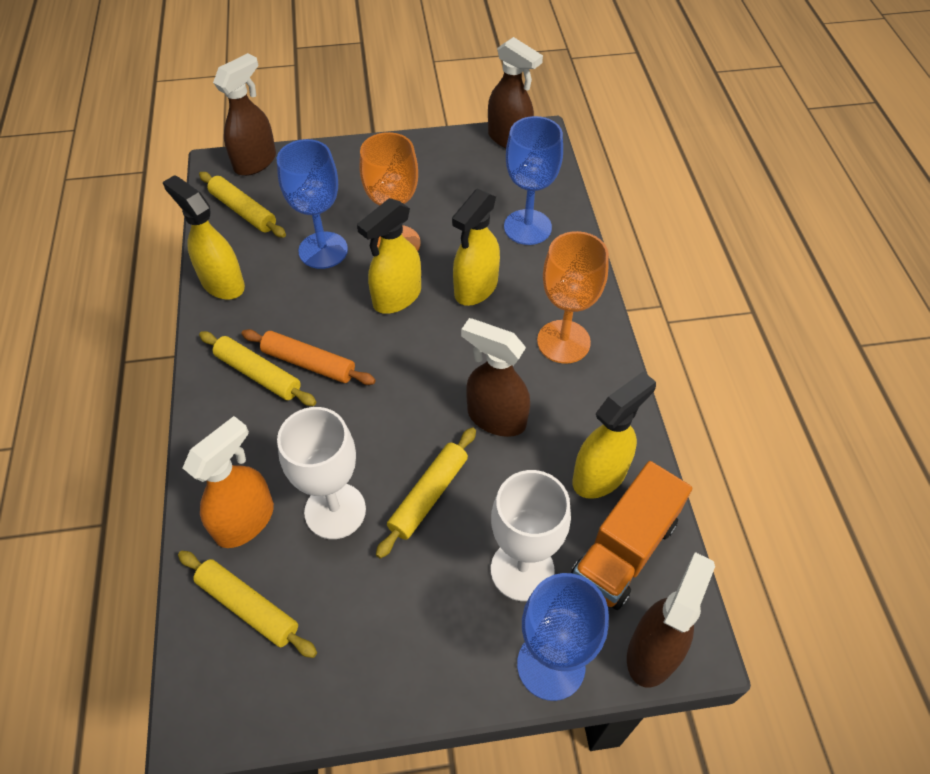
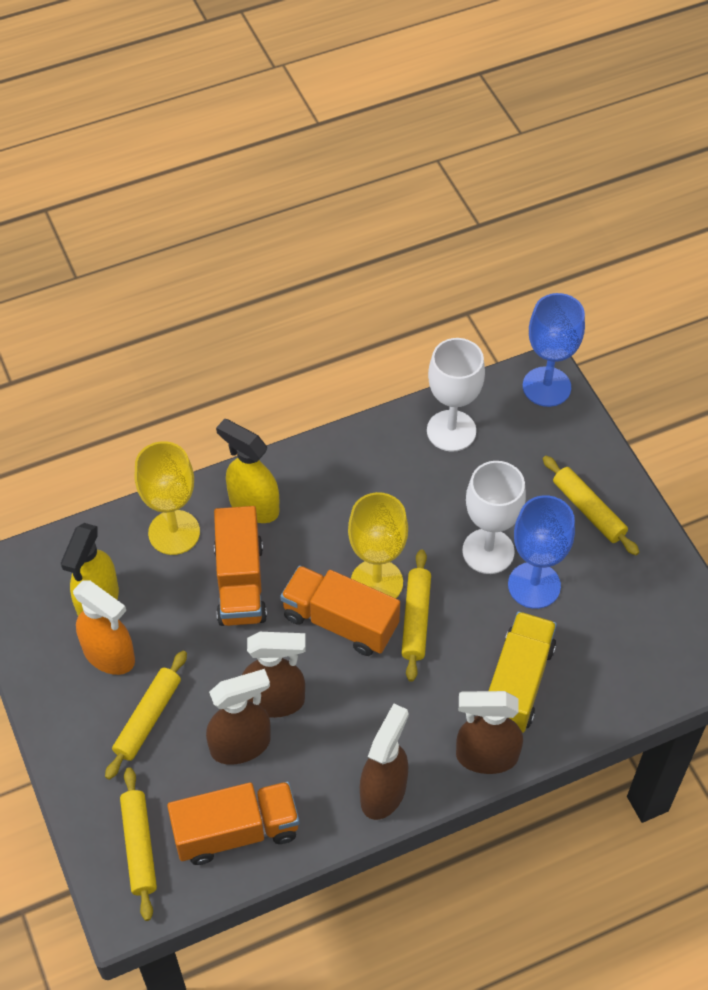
blue goblet: [277,139,348,269] [504,116,563,245] [517,573,609,701] = 3 -> [508,495,575,609] [523,293,585,407] = 2
orange goblet: [360,132,421,251] [537,231,609,364] = 2 -> none = 0
orange rolling pin: [241,329,376,385] = 1 -> none = 0
orange truck: [571,461,692,610] = 1 -> [167,782,299,865] [214,506,267,626] [280,565,400,656] = 3
yellow goblet: none = 0 -> [134,441,200,555] [348,492,408,598] = 2
yellow spray bottle: [163,175,245,300] [357,198,421,314] [452,189,500,306] [572,371,656,499] = 4 -> [61,523,119,616] [216,419,279,523] = 2
yellow truck: none = 0 -> [489,611,557,733] = 1

